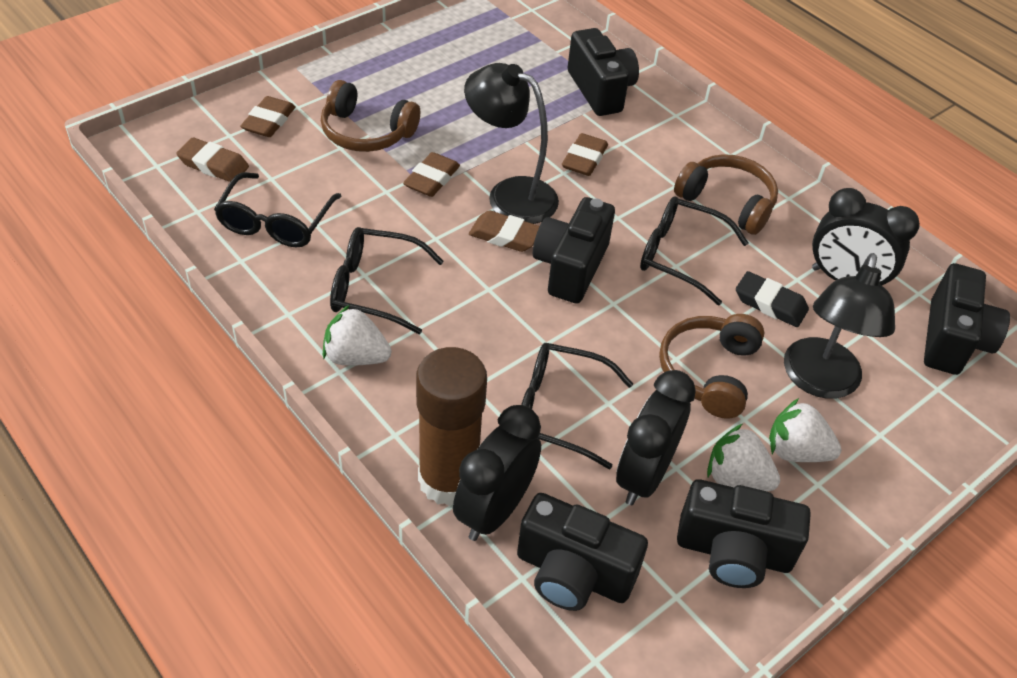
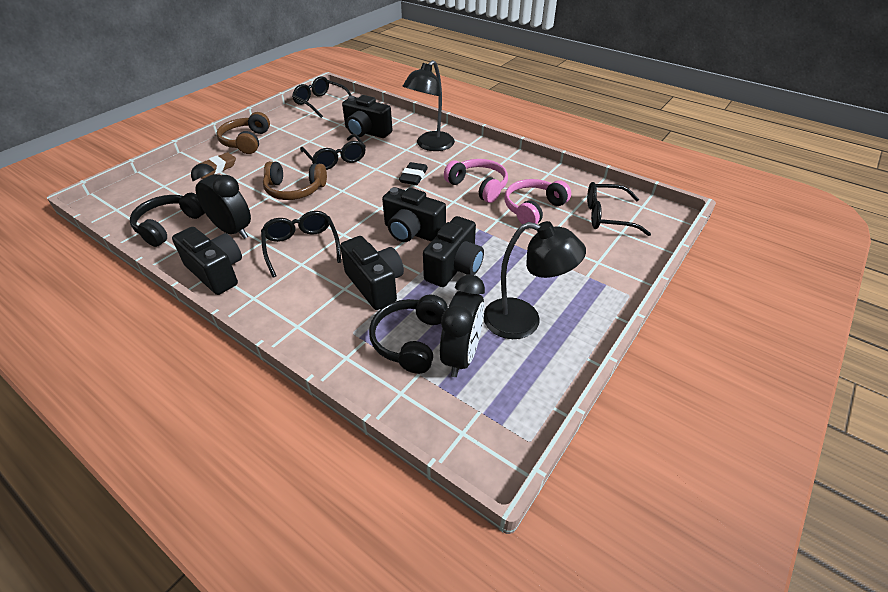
black clock: [453,405,541,541] [616,370,696,505] [812,188,920,285] = 3 -> [191,163,251,239] [440,275,485,377] = 2
black headphones: none = 0 -> [130,193,205,247] [369,295,448,374] = 2
brown eraser: [176,137,249,182] [240,96,296,137] [403,152,460,197] [469,210,540,252] [562,133,608,176] = 5 -> [199,152,236,179] = 1
brown glue stick: [416,347,487,506] = 1 -> none = 0
brown headphones: [321,80,420,152] [659,314,764,419] [674,154,778,235] = 3 -> [217,112,270,154] [263,161,327,200] = 2
pink headphones: none = 0 -> [444,159,508,203] [505,179,571,224] = 2
white strawberry: [323,305,391,365] [707,424,780,491] [769,398,841,462] = 3 -> none = 0

